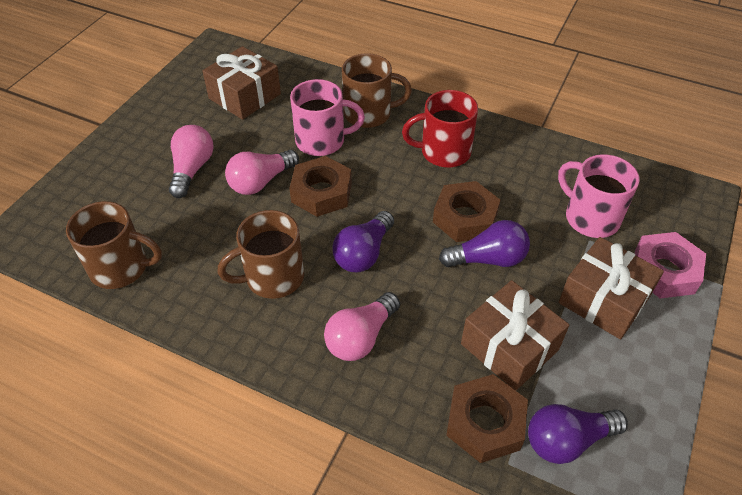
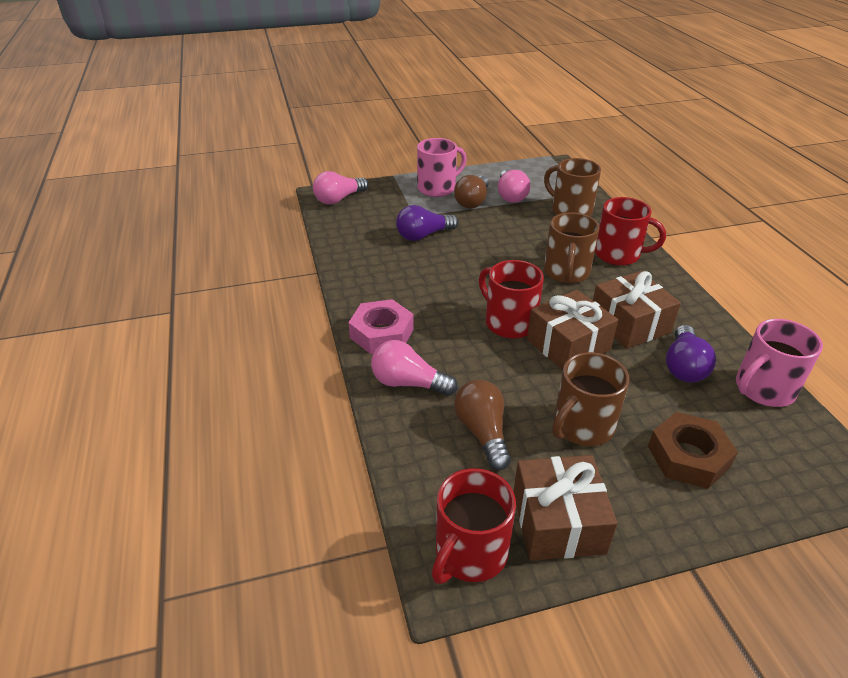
brown light bulb: none = 0 -> [454,175,489,208] [454,380,511,470] = 2
brown nut: [289,156,352,217] [433,181,501,242] [446,374,528,463] = 3 -> [648,412,738,489] = 1
purple light bulb: [332,211,394,272] [439,220,530,267] [528,404,628,464] = 3 -> [396,205,458,241] [666,325,716,383] = 2
red mug: [402,90,478,167] = 1 -> [432,468,516,584] [479,260,544,339] [595,197,666,266] = 3

